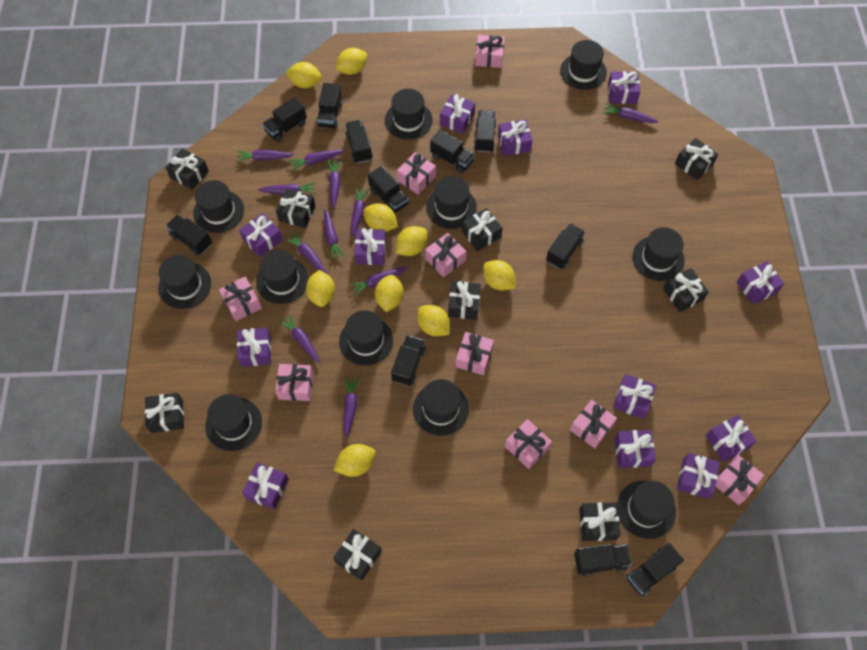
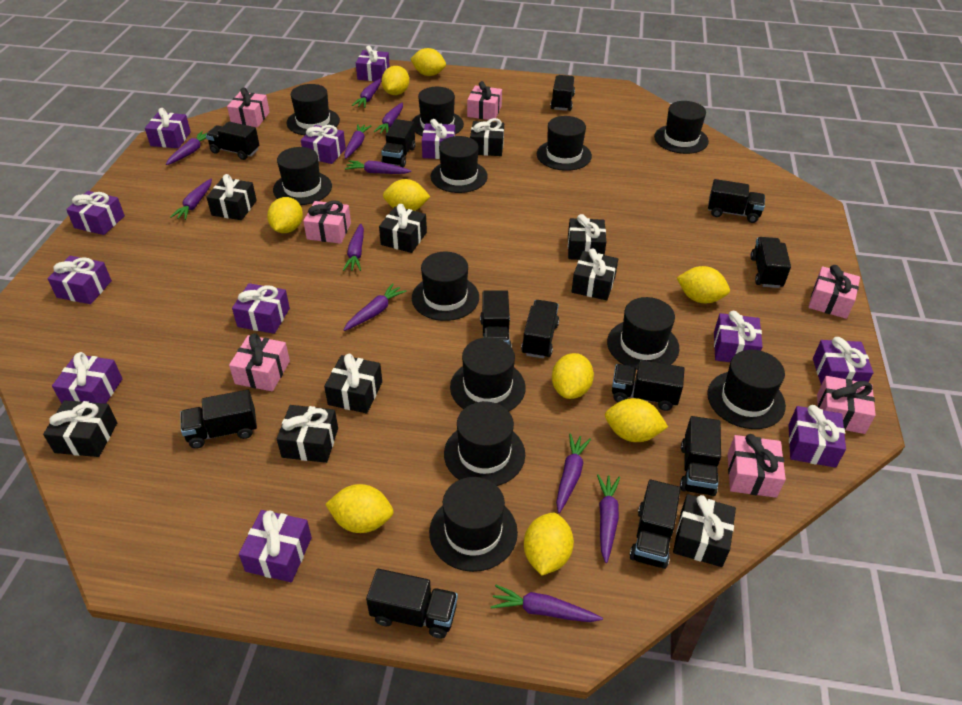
black hat: [158,255,211,309] [193,180,244,233] [205,394,262,451] [256,250,309,304] [339,310,393,366] [385,89,433,140] [413,379,469,436] [426,176,477,229] [560,40,607,90] [617,481,676,539] [633,227,685,281] = 11 -> [273,147,332,205] [287,84,340,135] [412,87,464,136] [412,252,479,321] [429,477,518,572] [431,136,488,193] [444,401,525,486] [450,337,526,411] [537,116,592,171] [607,297,679,370] [654,101,709,154] [707,350,786,429] = 12
black truck: [166,214,212,256] [262,97,307,142] [317,83,343,129] [345,120,373,163] [368,166,408,213] [391,335,426,386] [430,130,475,173] [474,110,496,153] [546,223,585,269] [574,544,632,576] [626,543,684,596] = 11 -> [180,390,257,449] [206,122,259,160] [366,569,458,639] [381,119,416,167] [480,290,512,348] [521,300,559,359] [550,75,575,111] [612,360,684,411] [630,479,681,569] [680,416,721,496] [708,179,765,223] [751,237,791,288] = 12
pink gift: [219,277,262,321] [275,364,313,401] [397,152,436,195] [425,233,467,277] [456,332,494,375] [475,35,505,68] [505,419,552,469] [570,400,617,449] [715,454,764,505] = 9 -> [227,87,270,127] [229,333,290,391] [303,200,351,244] [467,81,502,120] [728,434,786,498] [808,265,860,319] [817,376,876,434] = 7

